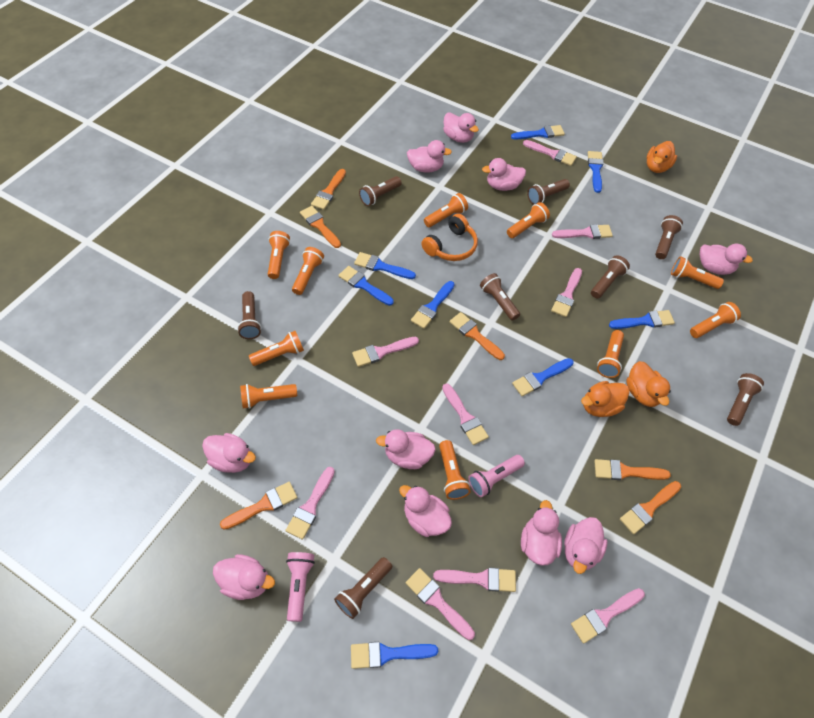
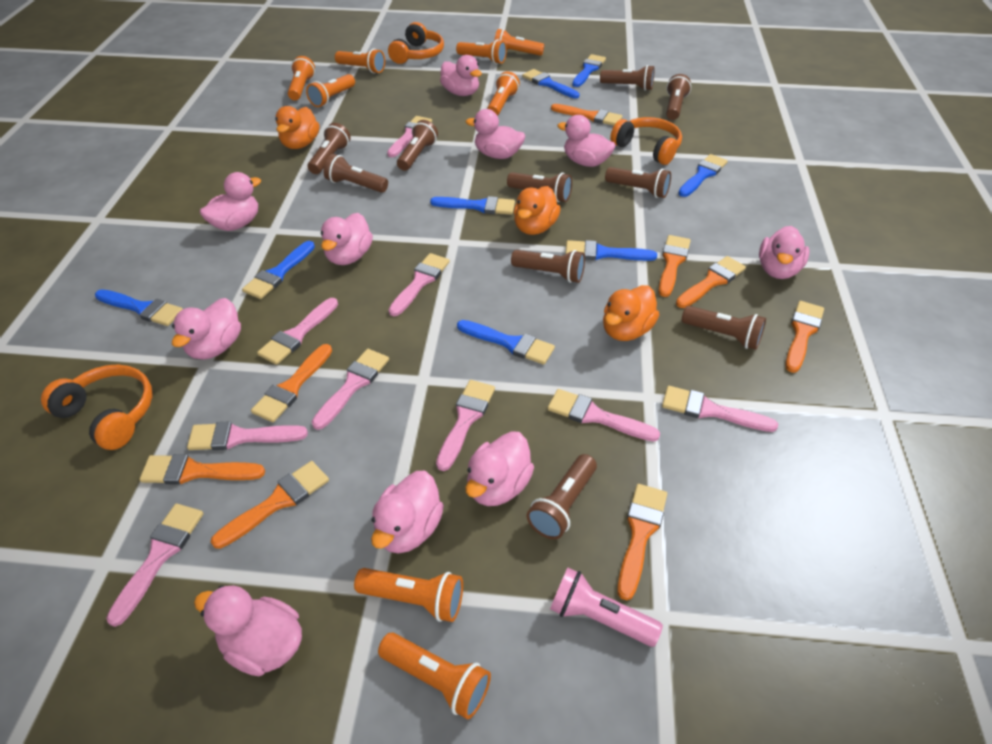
brown flashlight: [237,291,261,339] [334,557,392,619] [359,176,402,206] [480,273,520,321] [527,179,570,205] [591,255,630,299] [655,215,683,259] [727,373,764,426] = 8 -> [308,123,351,174] [324,154,388,193] [397,120,438,171] [507,172,572,202] [511,250,585,283] [527,454,597,539] [600,65,654,91] [605,167,671,198] [666,74,691,120] [682,306,766,350] = 10
orange brush: [220,482,298,530] [300,206,341,248] [311,169,346,210] [450,312,505,360] [594,459,671,480] [620,481,681,534] = 6 -> [139,454,265,485] [211,461,329,549] [251,344,332,422] [551,104,622,126] [617,484,667,600] [659,235,691,297] [676,256,746,308] [785,301,824,373] = 8
orange flashlight: [240,384,297,409] [249,331,304,366] [268,231,290,279] [292,247,324,295] [424,193,468,227] [439,440,471,500] [507,202,550,238] [597,330,624,378] [671,256,724,289] [690,302,741,338] = 10 -> [288,56,315,101] [306,74,355,107] [335,48,385,73] [354,568,463,622] [378,633,491,719] [456,39,507,64] [487,71,520,116] [494,29,544,56] = 8
orange headphones: [421,214,478,261] = 1 -> [41,364,153,450] [388,22,444,64] [610,117,682,165] = 3
pink flashlight: [286,552,315,622] [468,455,525,497] = 2 -> [550,568,663,647] = 1

